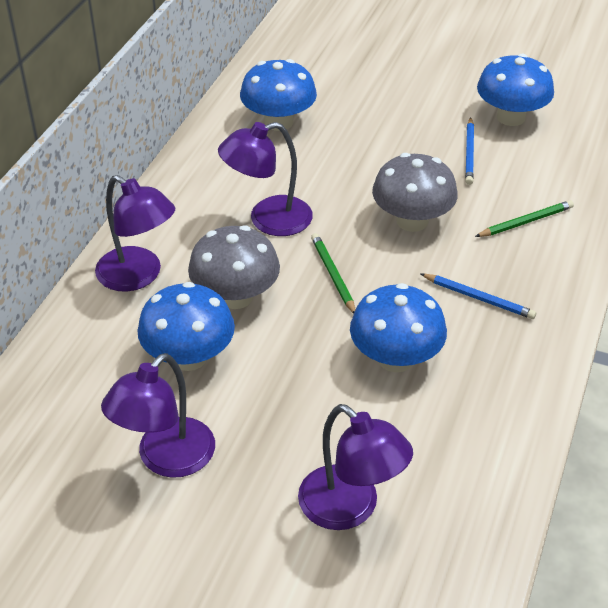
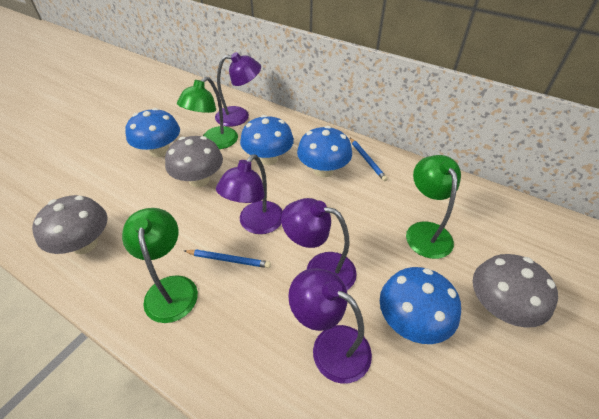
green lamp: none = 0 -> [122,208,198,323] [177,77,238,149] [406,155,461,259] = 3
green pencil: [311,233,356,314] [475,200,574,237] = 2 -> none = 0
grey mushroom: [188,225,280,309] [372,153,458,232] = 2 -> [32,195,108,254] [165,136,223,187] [473,254,558,328] = 3

